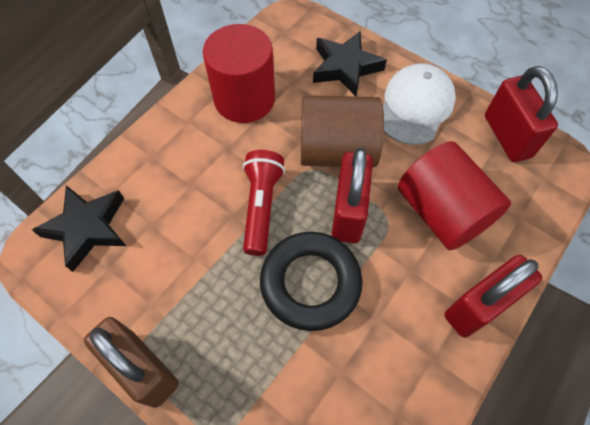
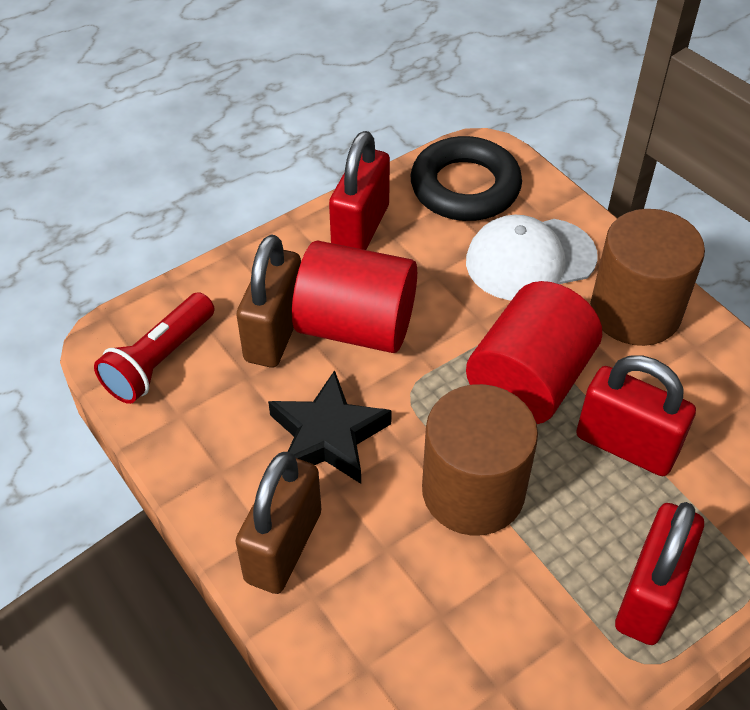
black star: [32,185,126,272] [313,31,387,97] = 2 -> [268,370,392,484] = 1
brown cylinder: [301,95,384,167] = 1 -> [422,384,538,536] [590,209,705,346] = 2
brown padlock: [84,317,179,408] = 1 -> [235,452,321,594] [237,234,301,367] = 2

